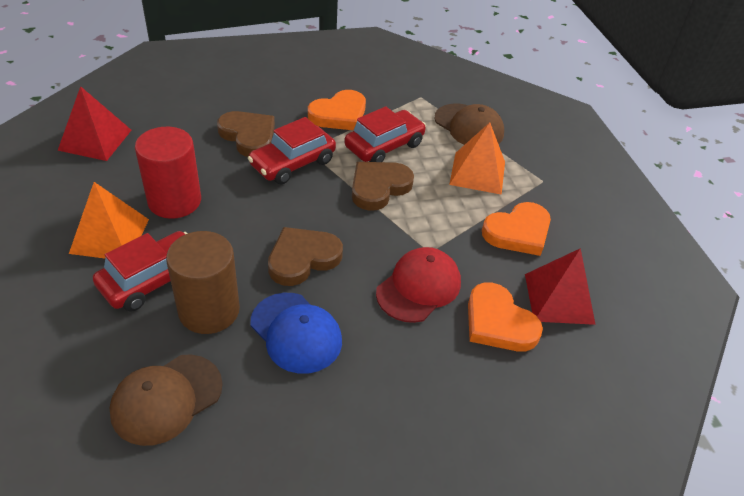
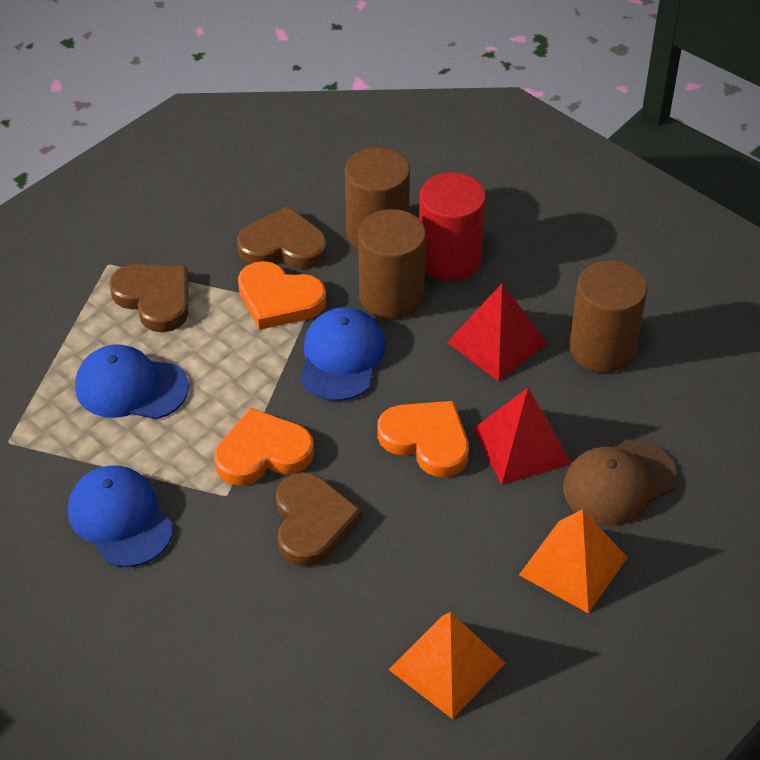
blue cap: [251,293,342,374] = 1 -> [68,465,173,567] [75,344,189,419] [300,307,385,401] = 3
brown cap: [109,355,223,446] [434,104,504,145] = 2 -> [563,439,677,526] = 1
brown cylinder: [166,231,240,334] = 1 -> [345,147,410,250] [358,209,426,319] [569,260,647,373] = 3
red cap: [376,247,461,323] = 1 -> none = 0
red car: [93,231,188,312] [248,117,336,185] [344,106,426,162] = 3 -> none = 0

